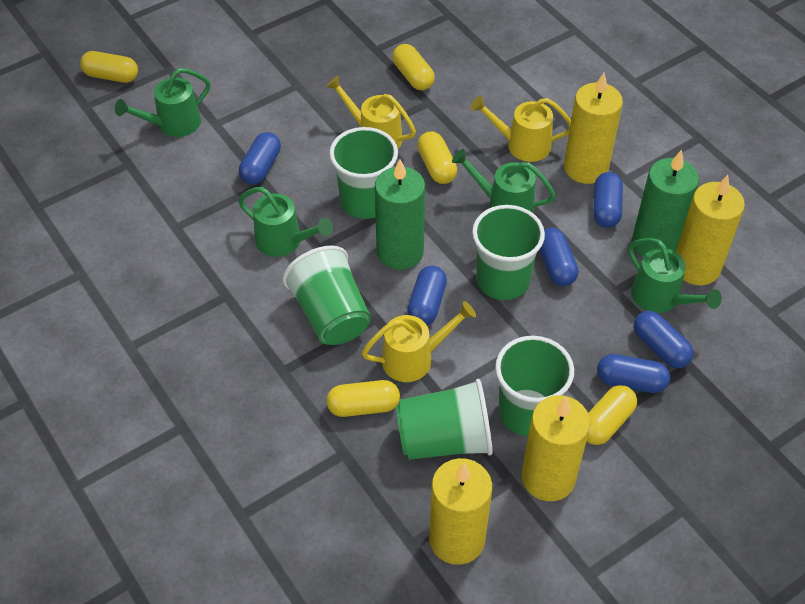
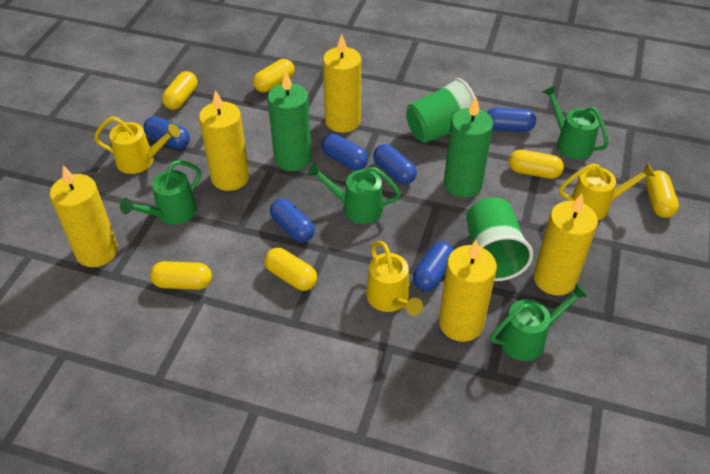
green cup: [283,245,371,345] [329,127,398,219] [396,379,493,460] [472,205,545,300] [495,336,574,436] = 5 -> [406,78,475,143] [466,197,533,281] = 2
yellow candle: [429,458,492,565] [522,395,590,501] [564,73,623,184] [676,175,745,285] = 4 -> [50,165,118,267] [199,90,249,191] [323,34,361,133] [439,239,497,342] [534,193,598,296] = 5
yellow capsule: [80,51,138,83] [326,380,400,417] [392,44,435,90] [417,131,457,184] [587,385,637,445] = 5 -> [150,261,212,290] [162,71,197,110] [253,59,295,92] [264,248,317,291] [509,150,564,179] [645,171,679,218] = 6

